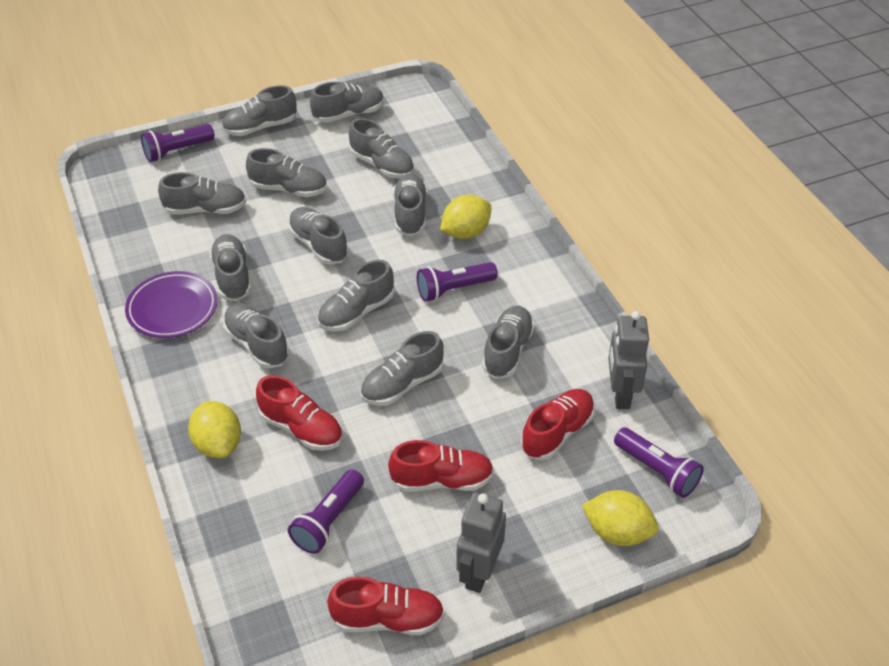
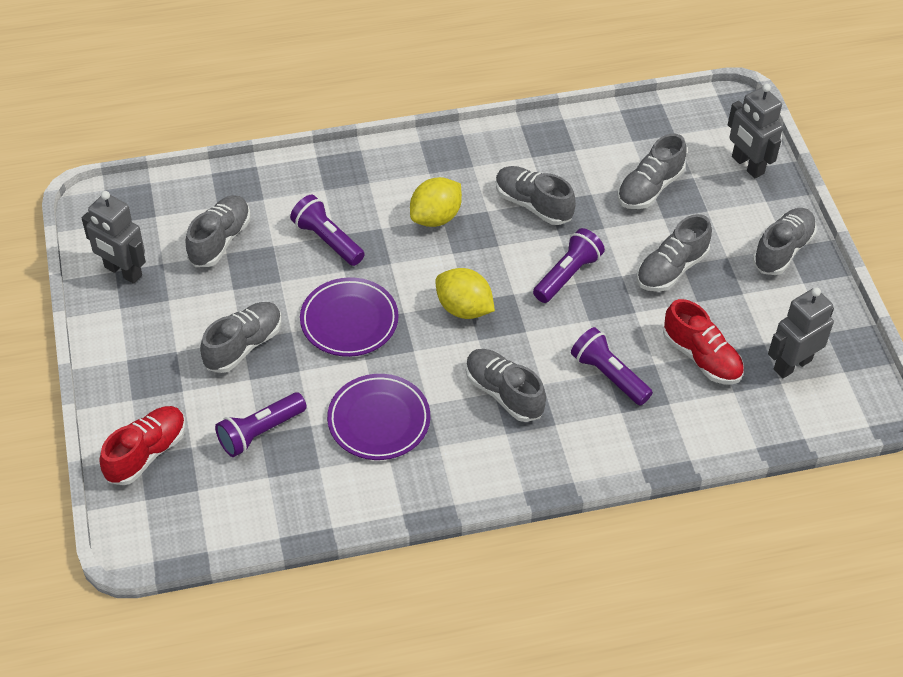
grey robot: [456,492,506,593] [608,311,649,409] = 2 -> [82,191,146,284] [728,84,783,178] [768,287,834,378] = 3
grey shoe: [158,172,246,215] [209,234,251,301] [222,85,297,136] [223,303,289,368] [246,148,327,197] [288,207,348,265] [310,82,384,123] [317,260,394,332] [349,118,414,179] [360,331,444,406] [393,174,427,236] [482,306,535,379] = 12 -> [186,195,250,267] [200,302,281,373] [466,349,546,422] [496,166,576,225] [617,133,686,209] [637,214,712,292] [752,208,817,275] = 7
purple plate: [125,271,218,338] = 1 -> [300,277,399,357] [327,374,430,460] = 2
red shoe: [256,375,343,451] [327,577,444,635] [388,440,494,492] [521,389,595,461] = 4 -> [100,406,186,485] [663,299,744,385] = 2
yellow lemon: [188,401,241,458] [440,195,491,239] [582,490,659,546] = 3 -> [410,177,462,227] [435,268,495,319] = 2

